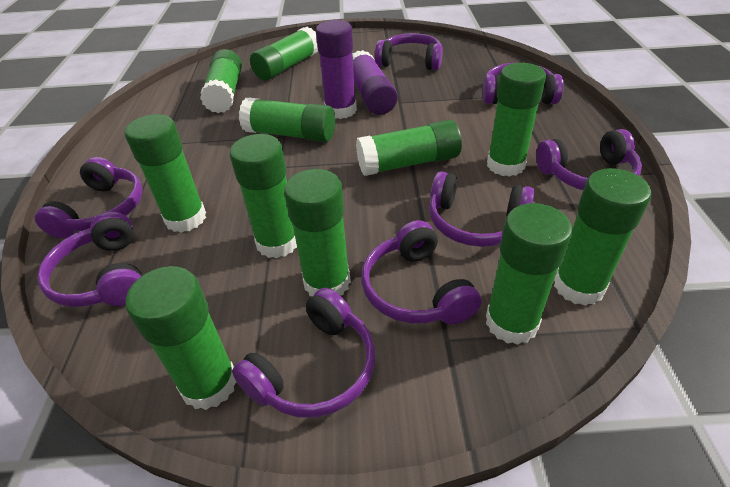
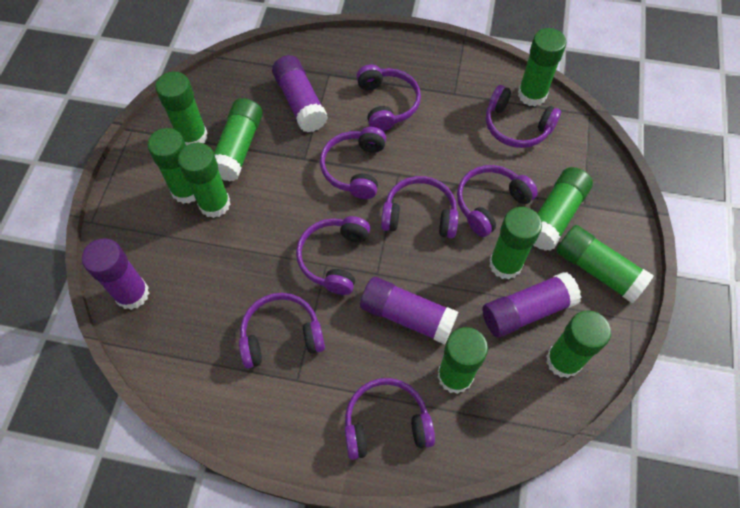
green glue stick: [125,114,206,233] [126,266,236,410] [200,49,242,113] [230,134,297,258] [239,98,335,142] [250,26,318,81] [284,169,351,296] [356,120,462,176] [486,203,573,345] [487,63,546,177] [554,168,651,306] = 11 -> [147,128,196,204] [156,72,208,146] [178,143,230,218] [214,98,263,181] [438,327,488,394] [489,207,542,280] [518,28,566,106] [533,167,593,251] [546,311,611,378] [556,225,654,304] = 10
purple glue stick: [316,20,357,119] [352,50,398,115] = 2 -> [82,238,149,310] [272,55,328,132] [360,277,458,344] [483,272,581,337] = 4

